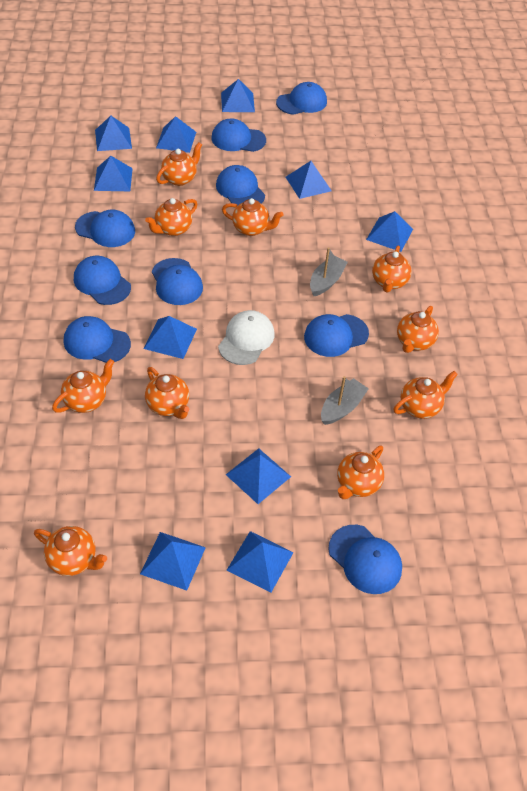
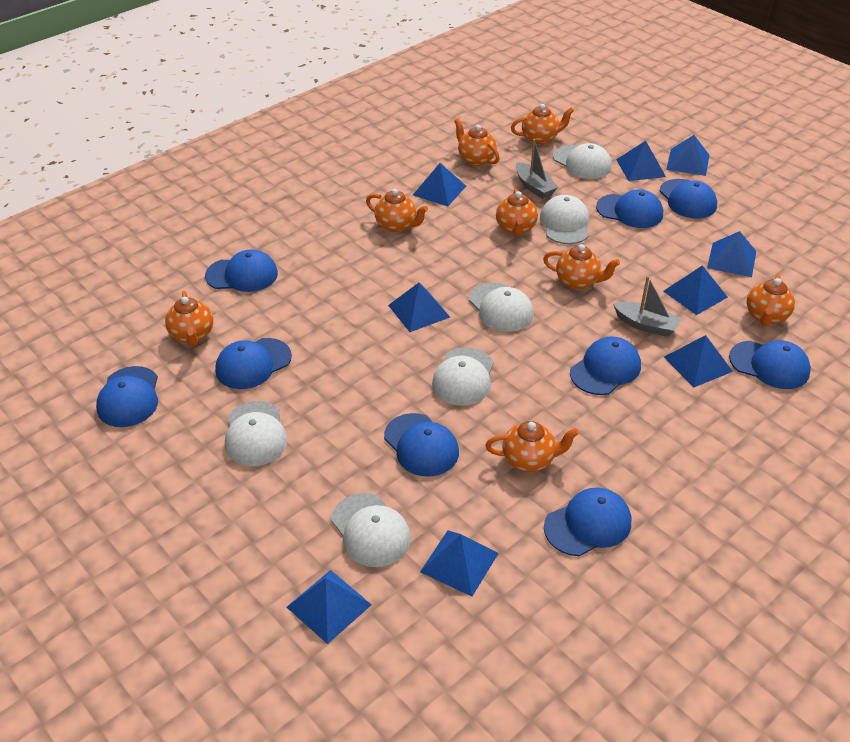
blue pyramid: [94,156,133,191] [95,116,132,151] [140,532,206,591] [144,316,197,359] [156,116,196,153] [221,79,255,112] [226,448,291,504] [227,531,294,593] [286,161,331,199] [366,211,413,252] = 10 -> [287,570,372,644] [388,283,450,332] [413,163,466,206] [420,530,499,597] [616,141,666,181] [663,265,728,315] [664,335,733,387] [666,135,710,176] [707,231,756,277] = 9
orange teapot: [34,526,107,576] [52,359,114,413] [145,198,197,236] [145,367,189,419] [156,142,202,186] [222,198,283,236] [337,446,384,499] [372,246,412,293] [394,371,458,419] [397,306,439,353] = 10 -> [165,291,213,346] [366,189,428,232] [454,119,500,166] [485,421,579,472] [496,189,538,236] [511,104,574,145] [543,244,620,290] [746,274,795,326] = 8
white cap: [218,310,275,365] = 1 -> [225,401,287,466] [331,493,411,567] [432,347,494,406] [469,282,534,332] [540,195,589,244] [553,143,612,179] = 6

